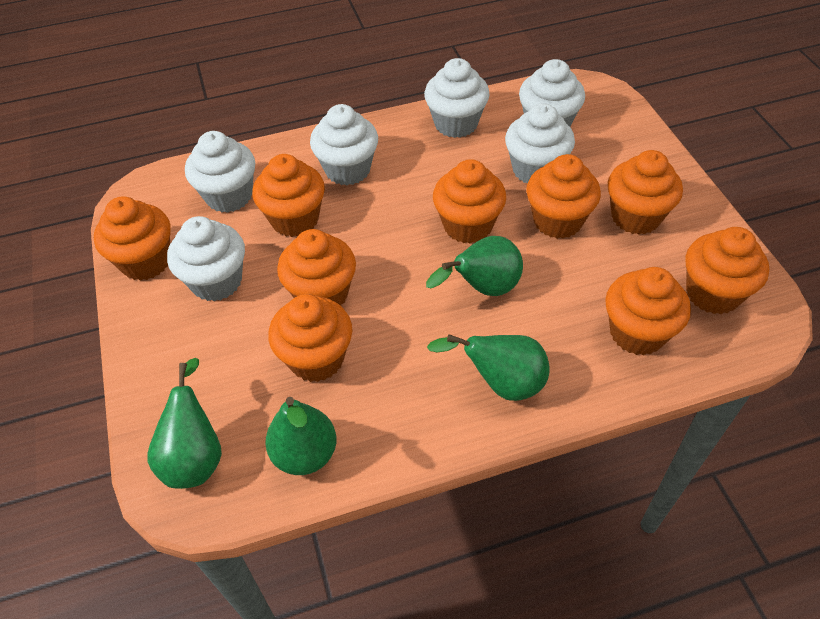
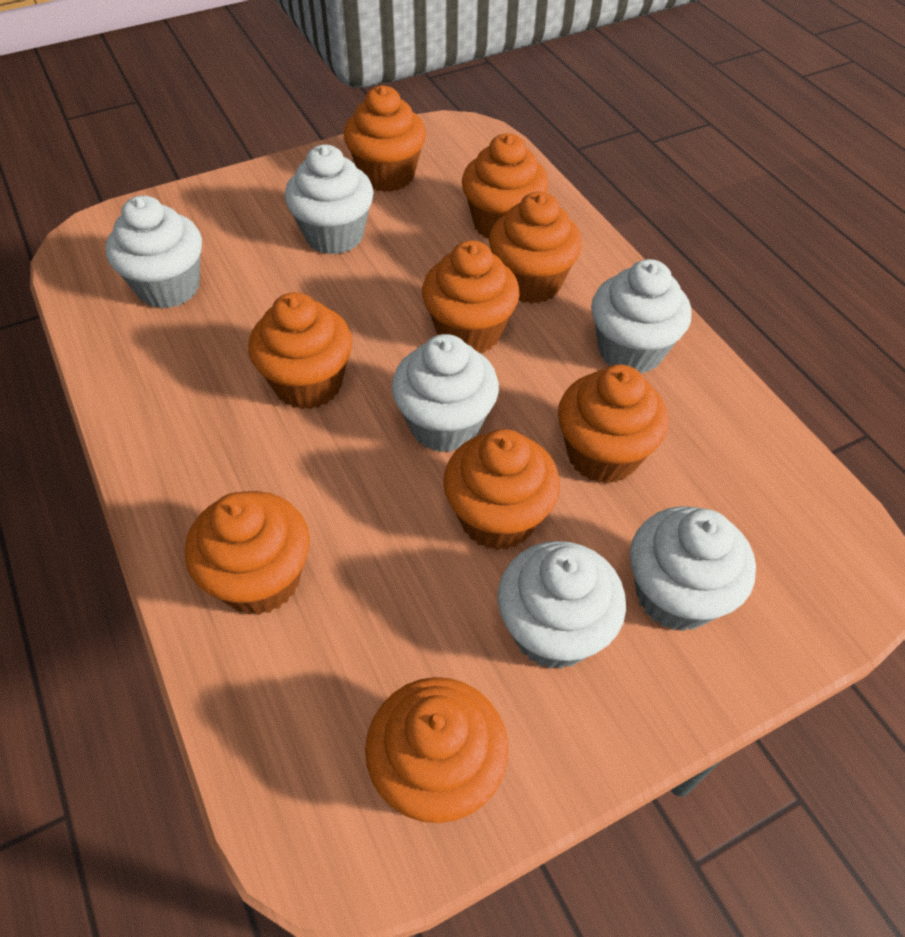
green pear: [147,358,222,489] [265,397,337,475] [426,236,523,296] [427,334,550,401] = 4 -> none = 0

